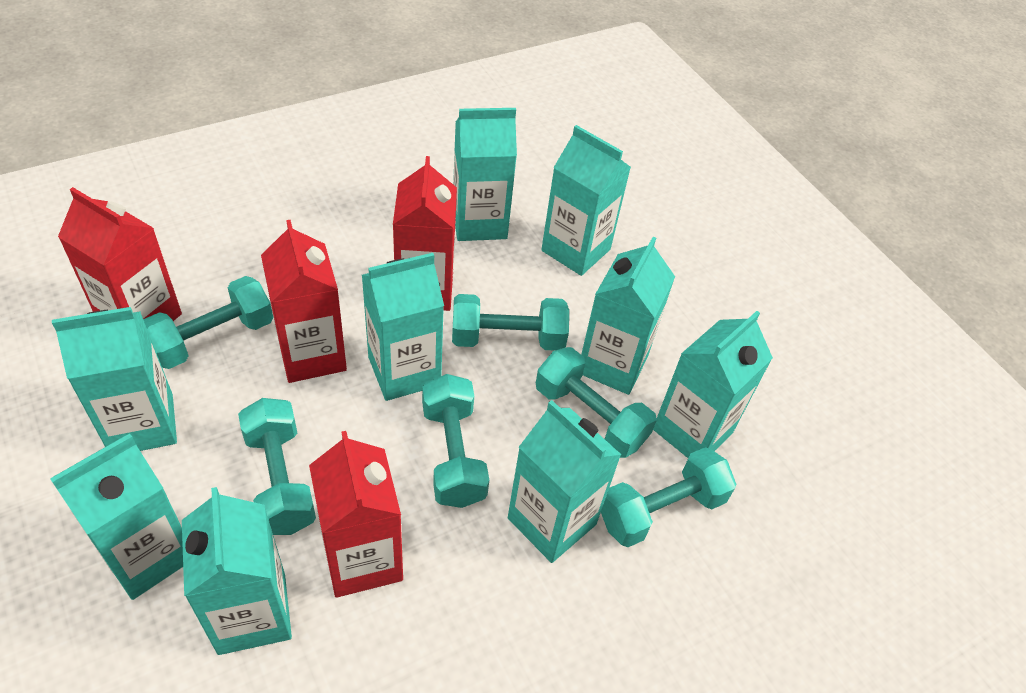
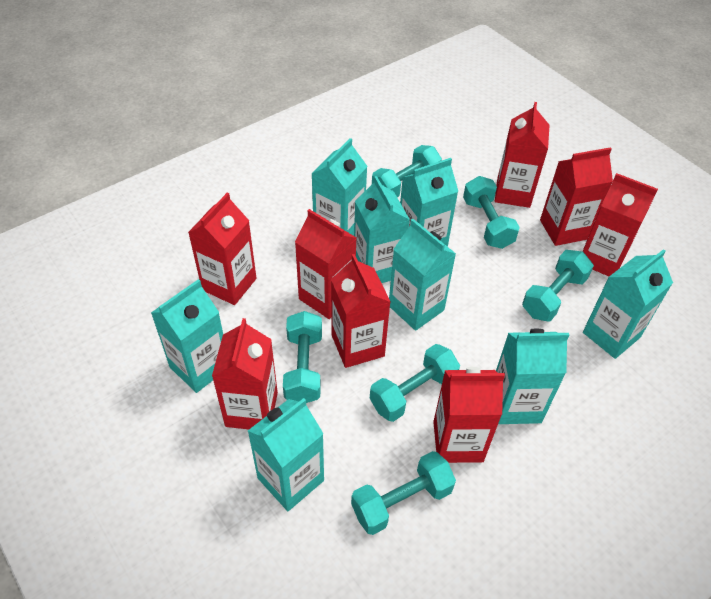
red carton: [58,187,182,321] [261,220,347,383] [309,431,403,598] [393,156,457,311] = 4 -> [188,193,257,305] [212,318,278,429] [295,209,356,319] [331,254,390,368] [433,367,505,463] [495,102,550,208] [540,147,613,246] [583,173,658,276] = 8
turquoise carton: [50,434,183,600] [52,307,177,451] [182,487,292,655] [362,253,444,401] [453,108,517,241] [508,400,621,563] [541,125,631,276] [581,237,675,395] [653,311,773,458] = 9 -> [151,279,223,393] [248,398,324,511] [311,138,368,236] [354,176,410,283] [389,219,456,331] [400,158,458,247] [496,329,569,424] [583,249,673,359] = 8

